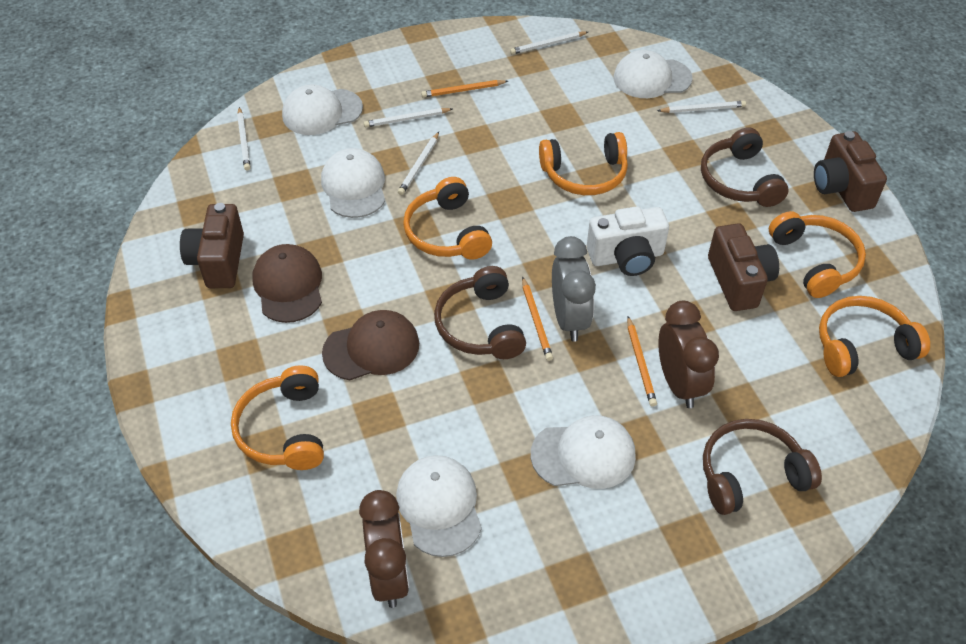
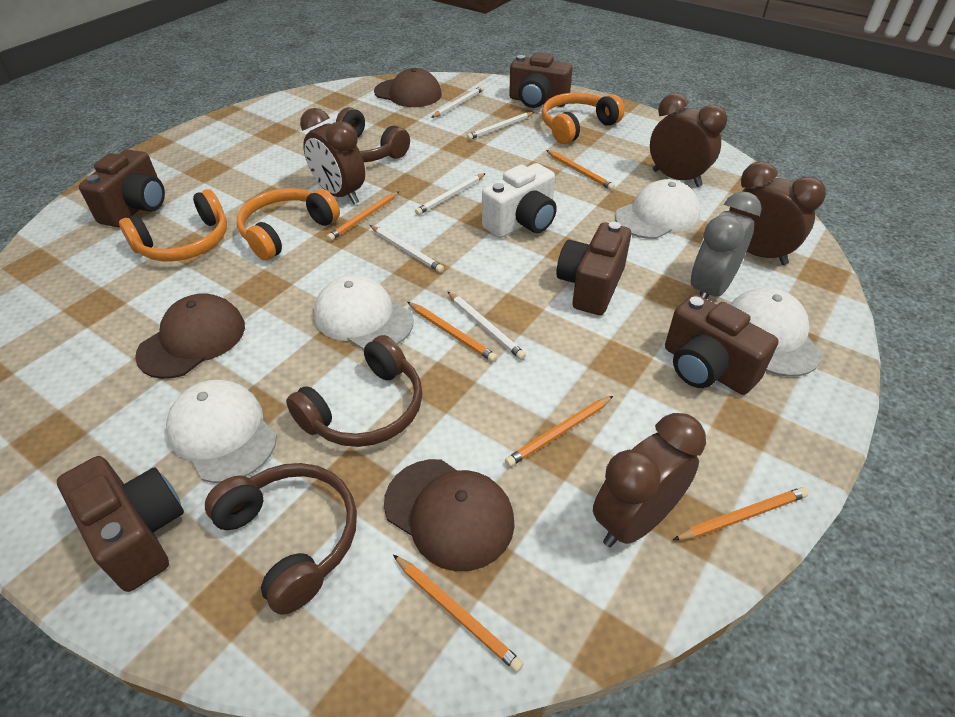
brown camera: [180,203,244,288] [708,223,779,311] [814,131,887,212] = 3 -> [57,456,184,592] [79,149,165,227] [509,52,573,108] [556,222,631,315] [665,294,779,395] = 5
brown cap: [252,244,322,323] [322,310,419,380] = 2 -> [135,293,245,379] [374,68,442,107] [384,459,515,571] = 3
brown clock: [359,490,409,608] [658,301,719,408] = 2 -> [300,108,365,204] [593,413,706,547] [650,93,727,187] [729,161,826,265] = 4
orange headphones: [231,365,324,470] [403,177,492,260] [539,132,628,195] [769,211,866,298] [819,296,930,377] = 5 -> [119,189,227,261] [237,188,340,261] [542,93,625,144] = 3
orange pencil: [421,80,508,97] [522,277,553,361] [627,316,657,407] = 3 -> [327,192,399,241] [393,554,524,672] [408,302,497,362] [505,396,613,467] [546,150,615,190] [673,487,809,540] = 6
white cap: [282,85,363,135] [321,148,385,218] [396,455,482,557] [531,415,636,489] [614,50,693,98] = 5 -> [166,380,277,483] [314,275,413,350] [615,179,700,239] [730,288,822,377] = 4

